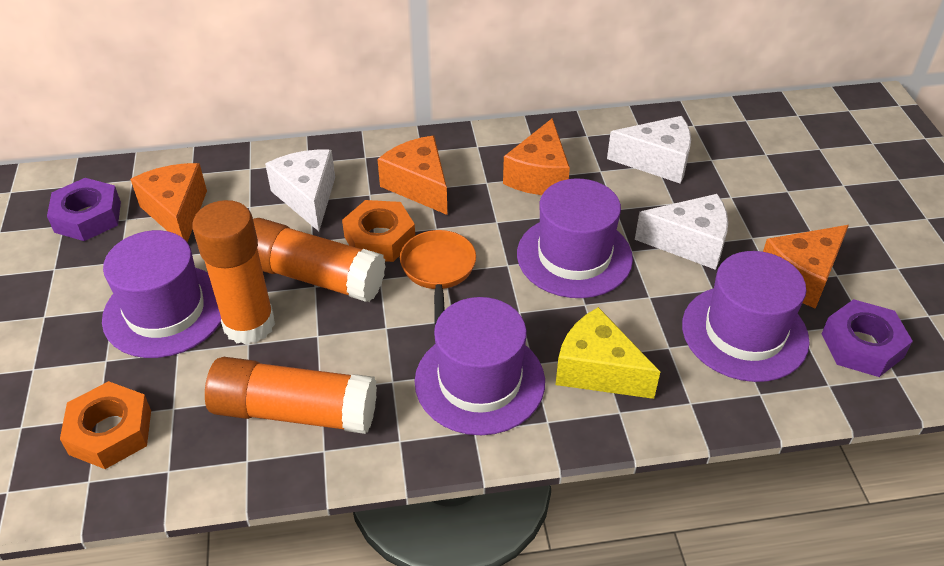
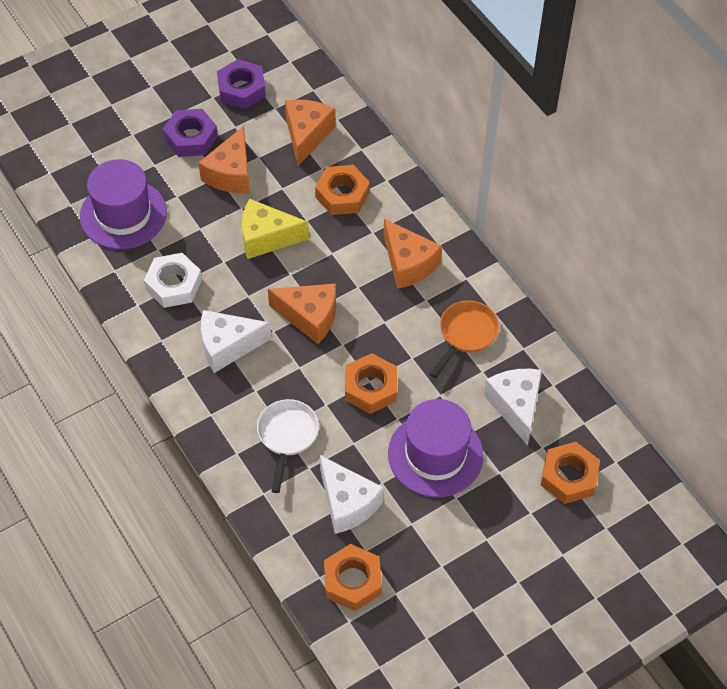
orange glue stick: [192,200,275,345] [205,357,377,434] [253,218,386,302] = 3 -> none = 0
orange nut: [60,381,151,469] [342,200,415,262] = 2 -> [315,165,370,215] [324,544,382,611] [345,353,397,414] [541,442,600,504] = 4
purple hat: [102,230,221,358] [415,297,545,435] [517,179,633,298] [682,251,810,382] = 4 -> [80,159,167,249] [388,399,484,497] = 2
white nut: none = 0 -> [144,253,202,308] = 1
white pan: none = 0 -> [257,399,319,493] = 1

